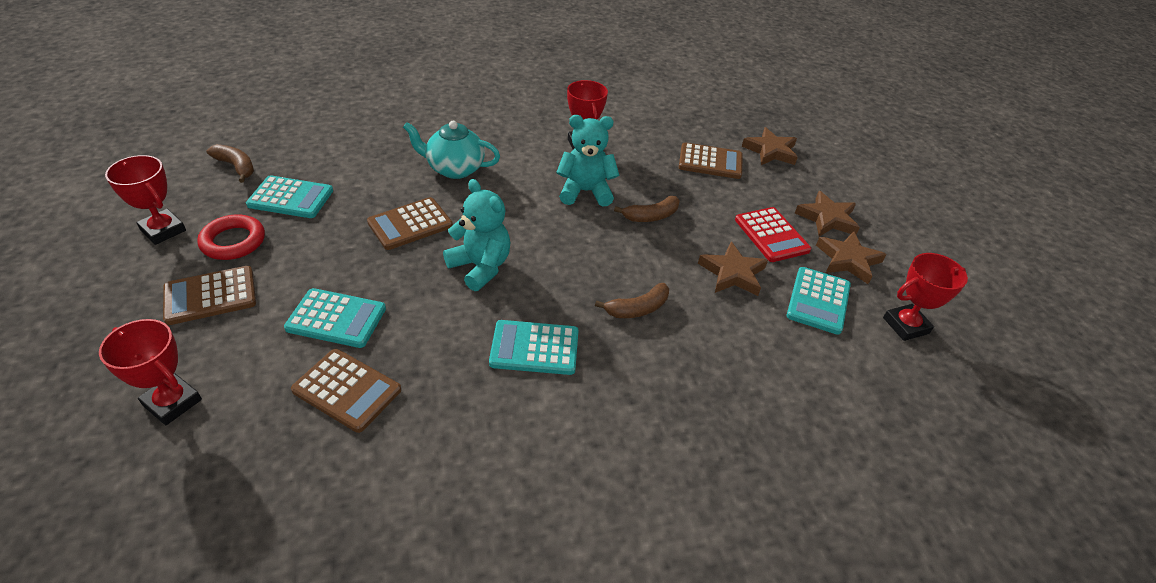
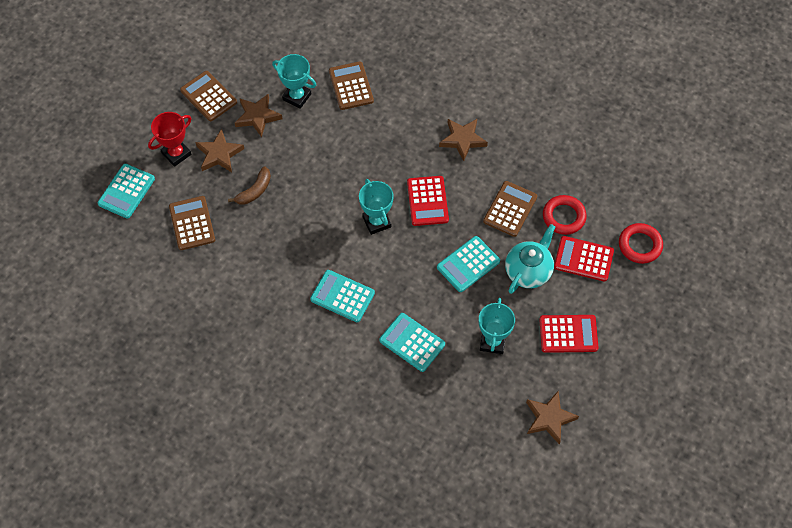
brown banana: [207,144,254,183] [595,283,669,318] [614,196,680,222] = 3 -> [228,166,271,205] = 1
red calculator: [735,207,811,262] = 1 -> [407,176,449,226] [539,315,599,353] [554,236,614,282] = 3
red ring: [197,214,265,260] = 1 -> [543,195,587,235] [619,223,663,264] = 2
red trophy: [99,319,202,425] [105,155,186,245] [567,80,608,149] [883,253,968,341] = 4 -> [148,112,191,167] = 1
turquoise teddy bear: [443,179,510,291] [556,115,619,207] = 2 -> none = 0
turquoise trophy: none = 0 -> [272,54,316,109] [359,179,394,235] [479,298,515,354] = 3

